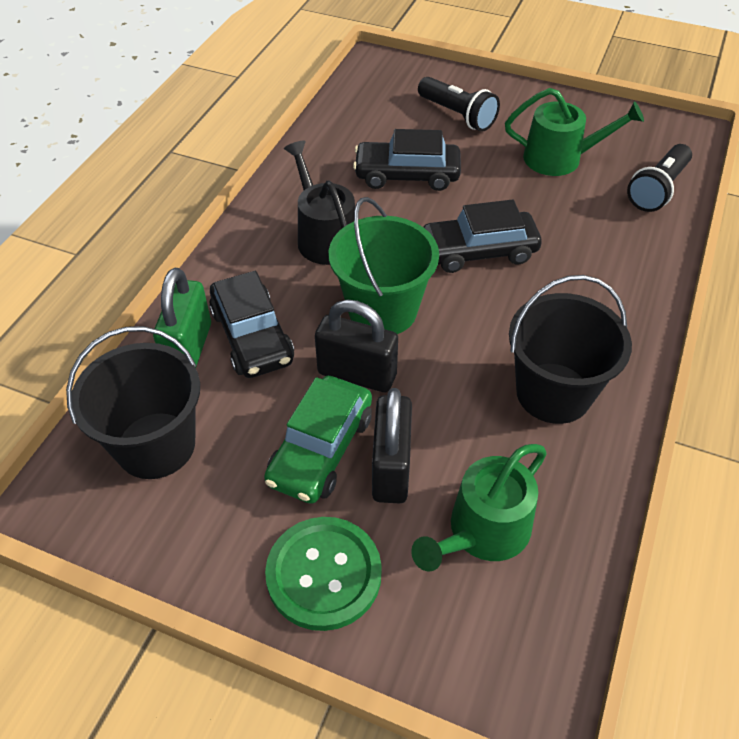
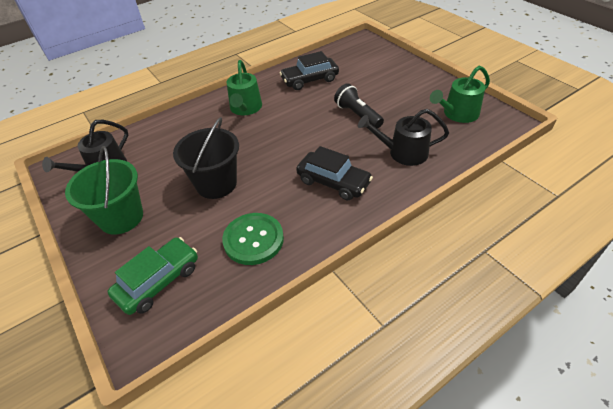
black bucket: [66,326,200,479] [509,275,632,424] = 2 -> [173,117,239,199] = 1
black car: [209,271,294,378] [353,129,461,191] [424,200,542,273] = 3 -> [280,51,339,90] [296,146,373,201] = 2
black flashlight: [418,77,500,131] [627,144,692,212] = 2 -> [334,83,384,129] = 1
black padlock: [315,300,398,392] [372,388,412,503] = 2 -> none = 0
black watering can: [284,141,355,265] = 1 -> [42,120,128,172] [358,109,449,166] = 2
green padlock: [153,268,211,368] = 1 -> none = 0

